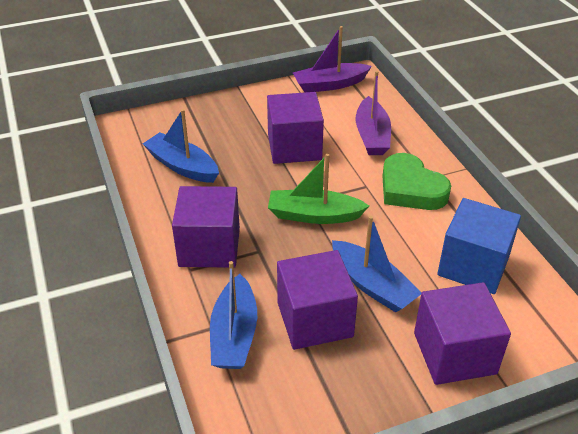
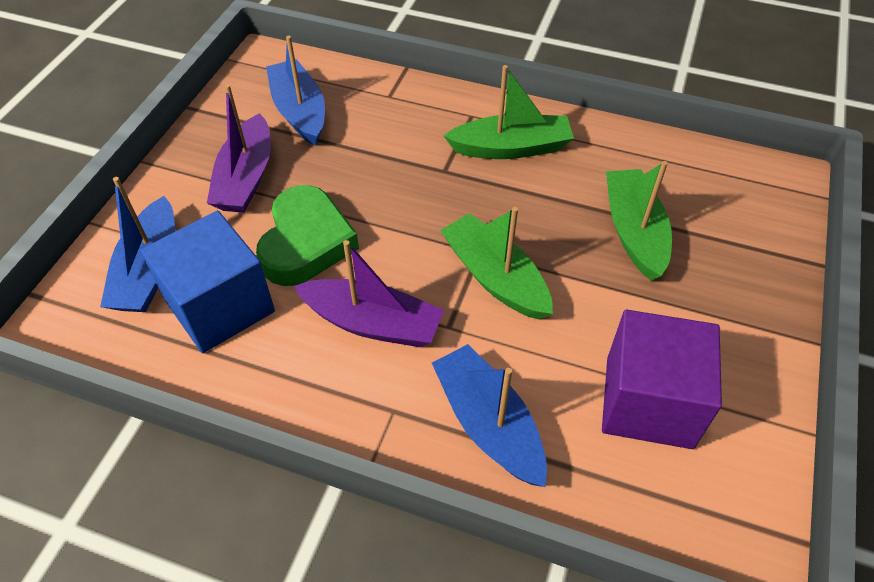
green boat: [268,154,369,224] = 1 -> [440,207,553,320] [444,65,574,159] [606,161,672,280] = 3
purple cube: [172,186,240,268] [267,92,324,164] [277,250,358,350] [414,282,511,385] = 4 -> [602,310,722,449] = 1

